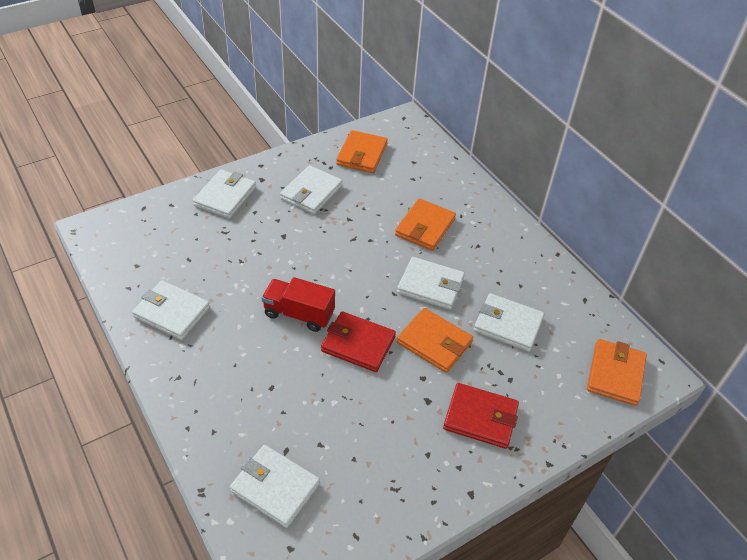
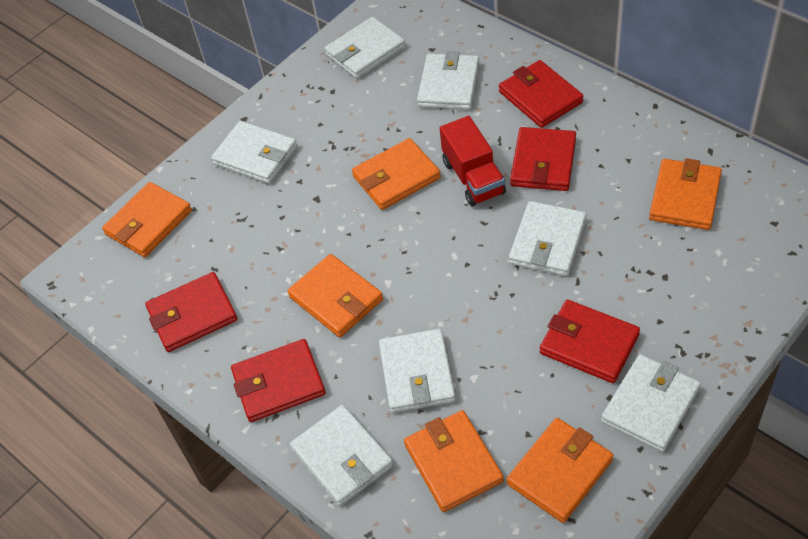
orange wallet: [336,130,388,173] [395,199,456,251] [397,308,473,373] [587,339,647,406] = 4 -> [102,182,192,257] [287,254,383,337] [352,138,441,210] [404,410,504,512] [507,418,613,523] [649,158,722,230] = 6
red wallet: [321,311,396,372] [443,383,519,449] = 2 -> [145,272,237,352] [231,339,326,422] [499,60,583,128] [510,127,576,191] [540,300,640,383] = 5
white wallet: [132,280,210,340] [193,169,256,219] [230,445,320,528] [280,165,343,214] [397,257,465,310] [474,293,544,352] = 6 -> [211,121,297,184] [290,405,393,506] [324,17,405,79] [379,329,456,413] [417,51,479,110] [509,201,587,276] [601,354,700,452] = 7

